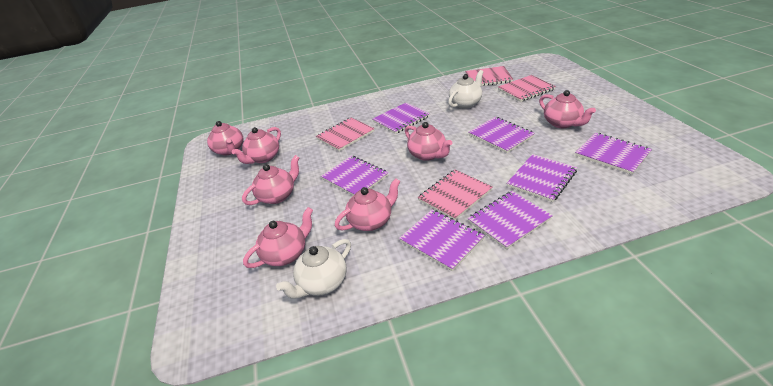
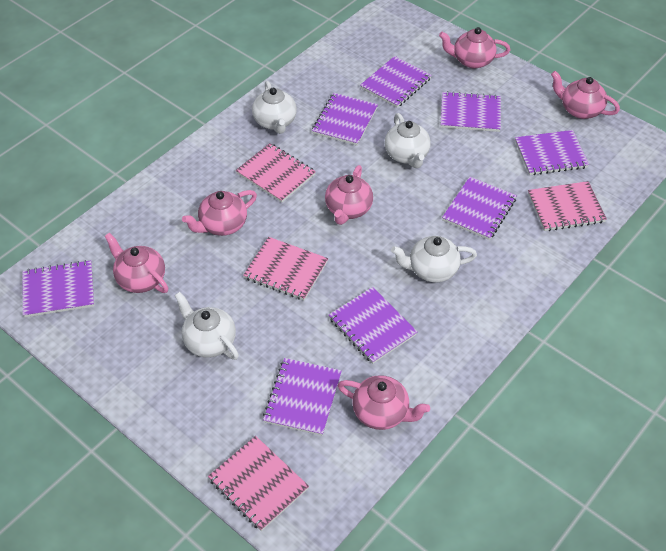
pink teapot: [207,121,243,155] [232,127,281,164] [242,155,300,205] [243,207,313,268] [335,178,401,231] [405,122,452,161] [539,90,596,128] = 7 -> [104,233,168,293] [182,190,257,236] [325,165,373,225] [338,375,430,430] [439,27,511,69] [551,71,620,119] = 6
purple notebook: [321,156,388,196] [373,102,430,134] [399,210,485,271] [468,191,553,250] [469,117,535,153] [507,154,577,202] [575,133,652,175] = 7 -> [23,260,94,317] [263,358,342,436] [312,93,378,146] [329,287,417,364] [360,56,432,108] [441,91,501,132] [442,177,517,240] [515,130,589,175] = 8
white teapot: [276,239,351,299] [448,70,483,108] = 2 -> [174,292,239,360] [252,81,297,134] [385,113,431,168] [391,236,477,282] = 4

